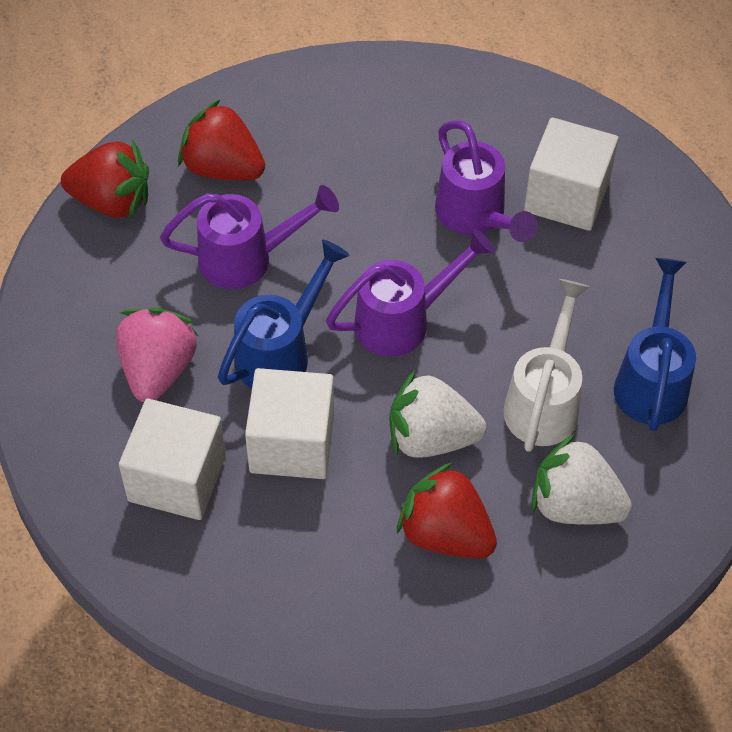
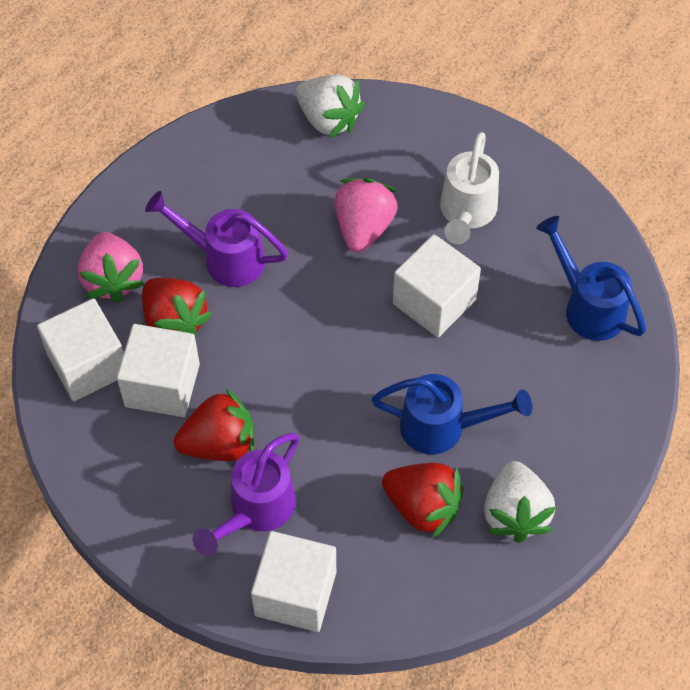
pink strawberry: [116,308,198,402] = 1 -> [78,232,145,303] [335,178,398,253] = 2
purple watering can: [160,185,339,289] [326,229,495,357] [435,120,538,242] = 3 -> [145,191,288,287] [193,433,300,556] = 2
white cube: [119,399,226,520] [245,368,334,479] [524,117,619,231] = 3 -> [37,298,124,401] [117,324,200,417] [251,531,336,632] [393,234,481,337] = 4

